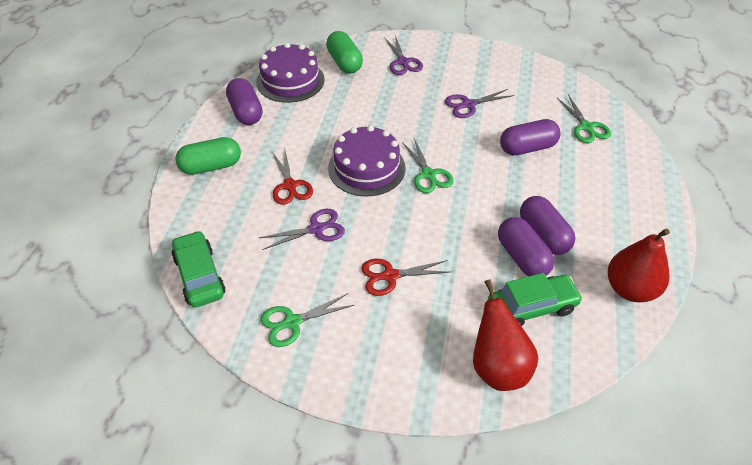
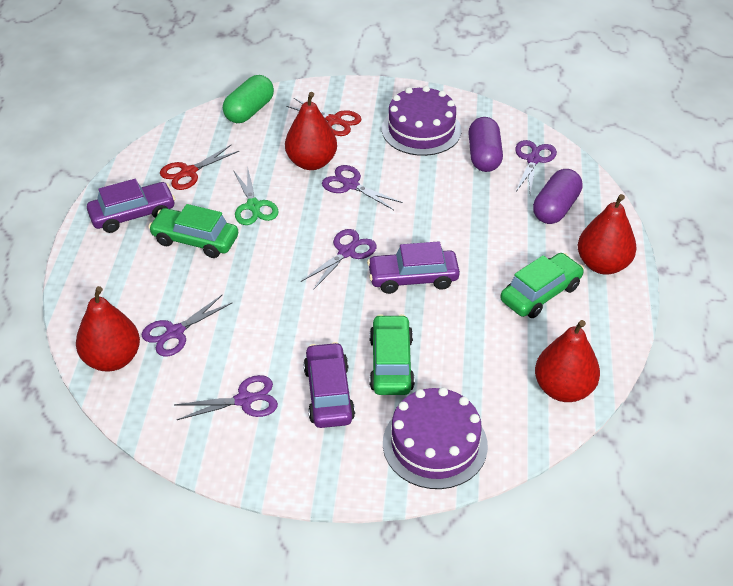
green capsule: [175,137,241,175] [326,31,363,74] = 2 -> [223,75,274,123] = 1
green car: [172,230,225,308] [488,273,583,326] = 2 -> [148,204,238,258] [369,314,415,395] [500,253,584,318] = 3
green scissors: [260,293,354,347] [402,139,454,193] [557,95,611,143] = 3 -> [233,170,279,225] = 1
purple capsule: [226,78,263,125] [498,217,555,276] [500,119,561,155] [520,196,575,255] = 4 -> [468,117,503,172] [533,169,582,224] = 2
purple car: none = 0 -> [87,179,175,233] [303,342,355,428] [367,241,460,294] = 3
purple scissors: [259,209,345,250] [384,36,423,75] [445,89,514,118] = 3 -> [141,295,232,356] [175,375,278,420] [301,229,377,290] [322,165,403,210] [515,140,557,195] = 5
red pear: [473,279,538,391] [608,228,670,303] = 2 -> [76,286,140,371] [285,92,337,170] [535,320,600,402] [578,194,637,275] = 4

